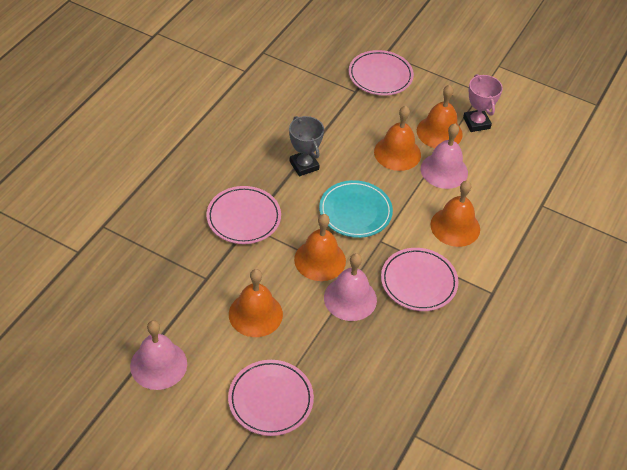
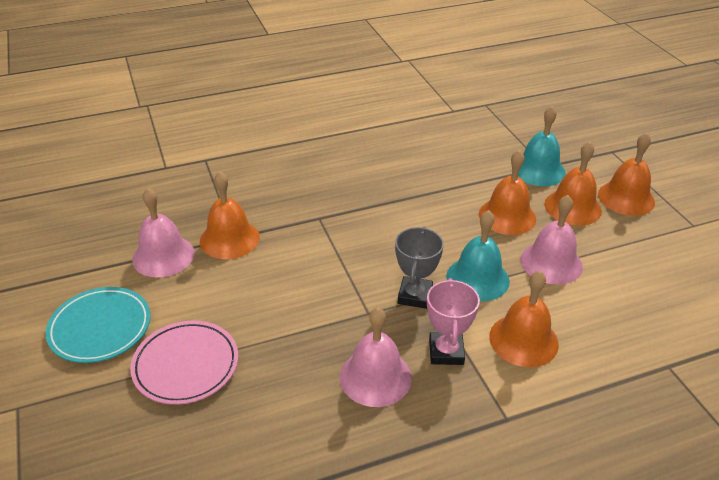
pink plate: [206,186,281,244] [228,360,314,436] [349,50,414,95] [381,248,458,311] = 4 -> [130,321,238,405] = 1
turquoise bell: none = 0 -> [446,210,510,301] [518,106,566,186] = 2

